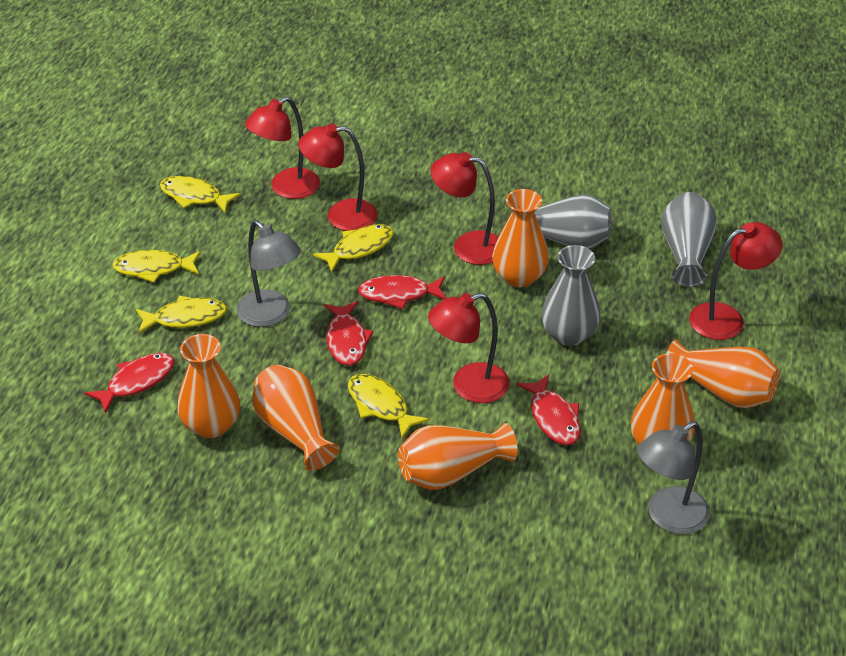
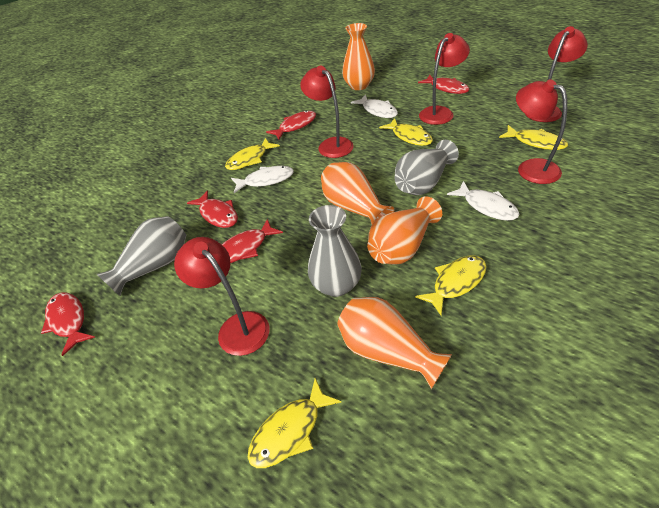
grey lamp: [237,220,301,327] [637,421,710,534] = 2 -> none = 0
orange vase: [177,334,240,438] [253,365,339,471] [398,423,517,490] [492,189,549,287] [631,353,695,445] [667,340,780,408] = 6 -> [321,162,394,224] [337,297,452,389] [342,23,375,90] [367,196,442,265] = 4
red fish: [84,353,174,414] [324,301,374,366] [358,275,447,309] [516,374,581,445] = 4 -> [41,292,95,356] [187,191,238,228] [222,219,283,263] [266,110,316,140] [418,74,470,94] = 5
white fish: none = 0 -> [231,166,294,193] [351,94,398,118] [447,181,520,221] = 3

